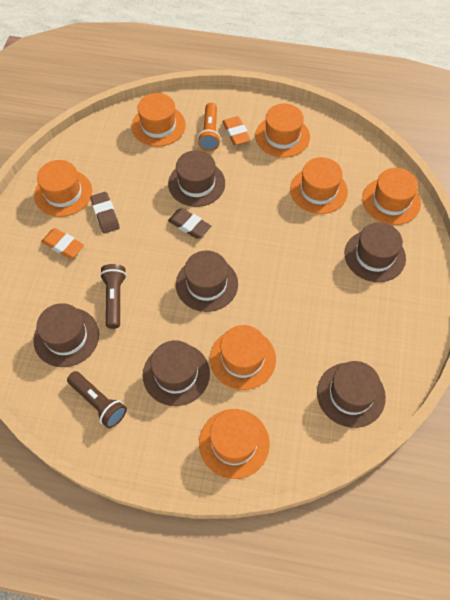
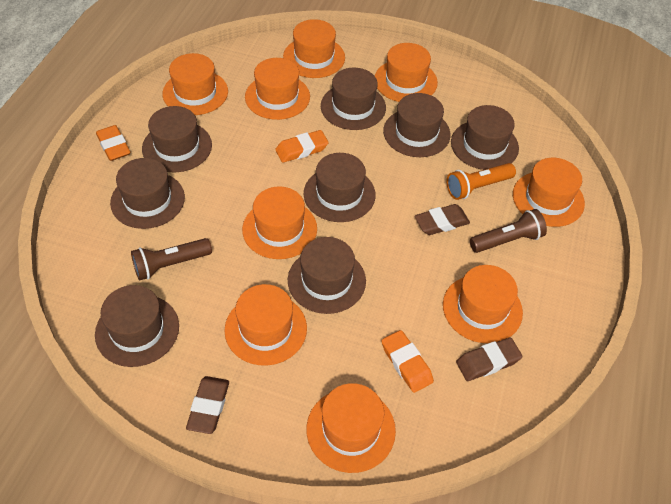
brown eraser: [90,192,120,234] [168,208,211,239] = 2 -> [186,376,229,434] [415,204,470,235] [456,337,523,381] = 3
brown hat: [33,303,99,367] [143,340,210,406] [168,150,225,207] [176,250,238,312] [317,361,386,428] [345,222,406,282] = 6 -> [95,285,179,367] [110,158,185,229] [142,106,212,172] [288,237,366,314] [304,153,375,222] [321,68,386,130] [383,93,451,157] [451,105,519,170] = 8
orange eraser: [41,228,84,259] [222,116,251,145] = 2 -> [96,125,131,161] [275,130,329,163] [382,330,434,393] = 3
orange hat: [34,160,92,217] [131,93,186,147] [199,409,270,479] [210,325,276,390] [255,103,310,158] [290,157,348,214] [362,168,421,225] = 7 -> [162,53,228,115] [224,284,307,366] [242,186,317,259] [245,58,310,120] [283,19,345,78] [306,383,396,473] [375,43,438,102] [443,265,523,343] [513,158,585,227] = 9

